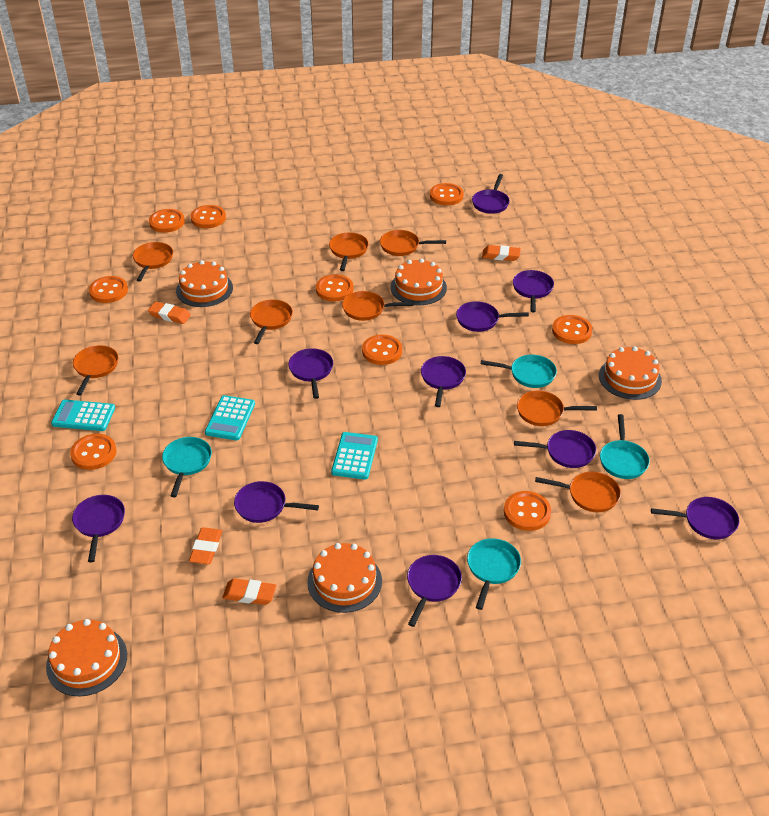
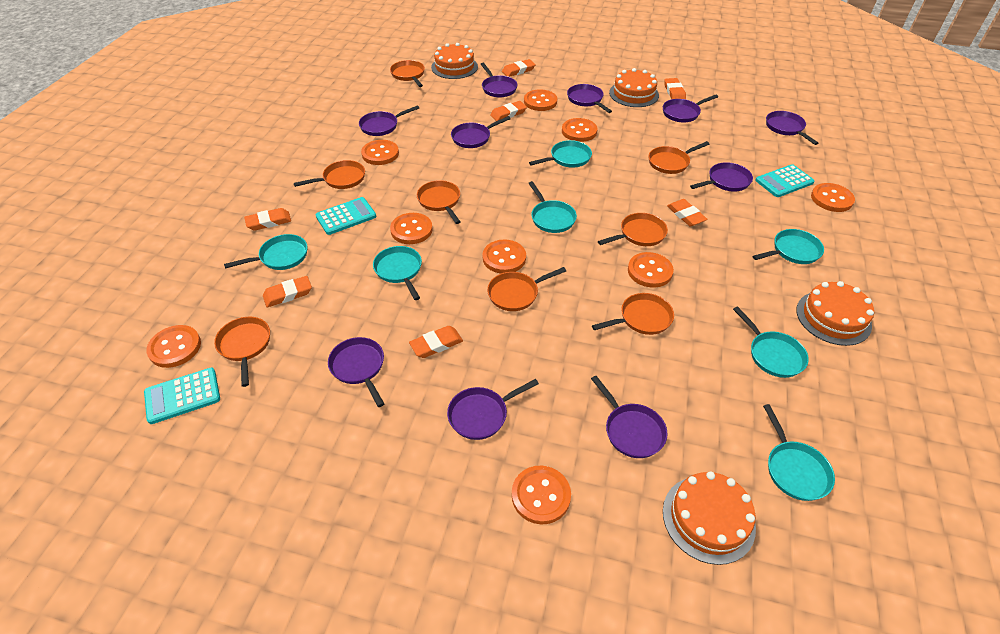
orange cake: [46,619,127,696] [176,260,233,307] [307,543,382,613] [390,259,447,305] [599,346,662,400] = 5 -> [431,43,478,79] [609,68,659,107] [663,472,756,565] [796,281,874,346] = 4
orange eraser: [148,302,191,324] [189,527,222,564] [222,578,276,605] [482,245,521,261] = 4 -> [244,208,291,231] [263,276,312,307] [409,326,463,358] [490,101,527,121] [502,59,536,77] [664,78,686,99] [667,199,708,226] = 7
turquoise pan: [162,437,212,497] [467,538,521,610] [481,355,557,388] [600,414,650,479] = 4 -> [224,234,308,270] [373,246,422,300] [528,181,577,233] [529,140,592,168] [733,306,809,378] [753,229,824,264] [763,404,835,501] = 7

